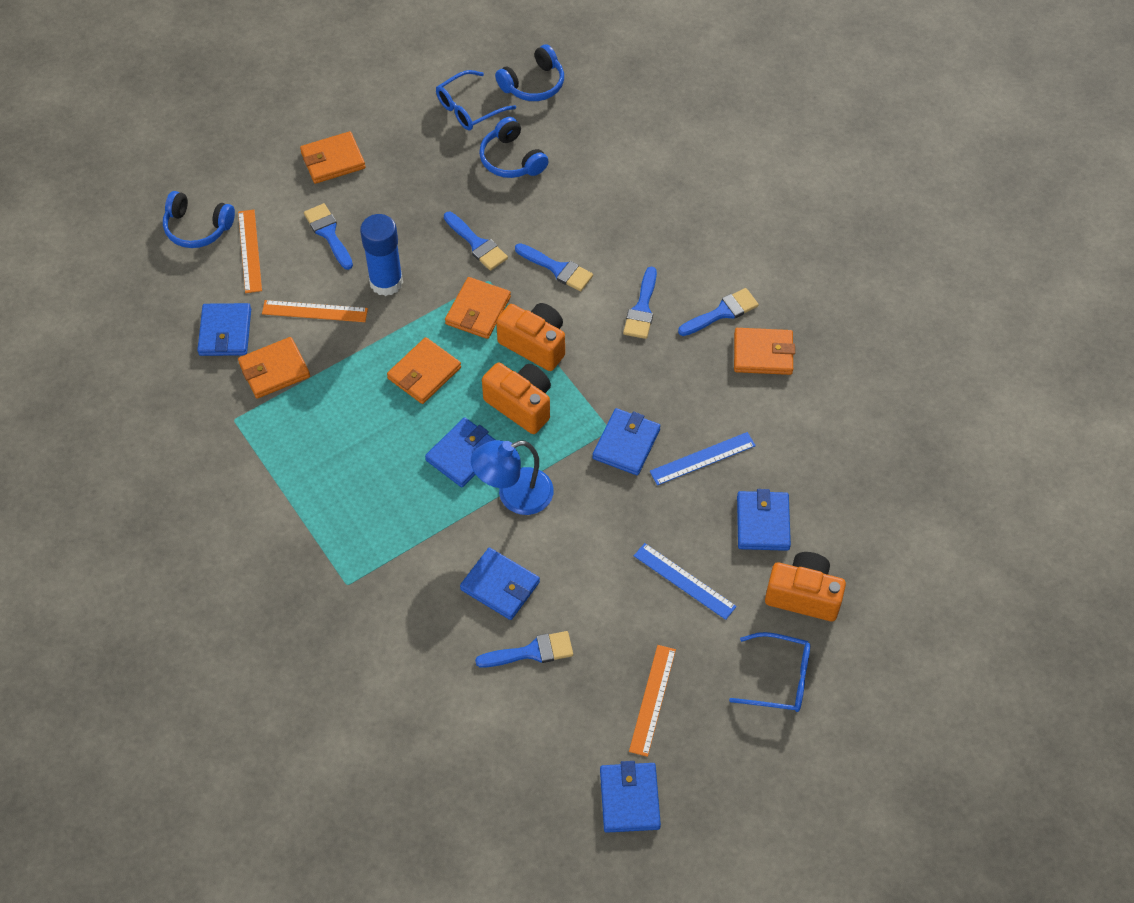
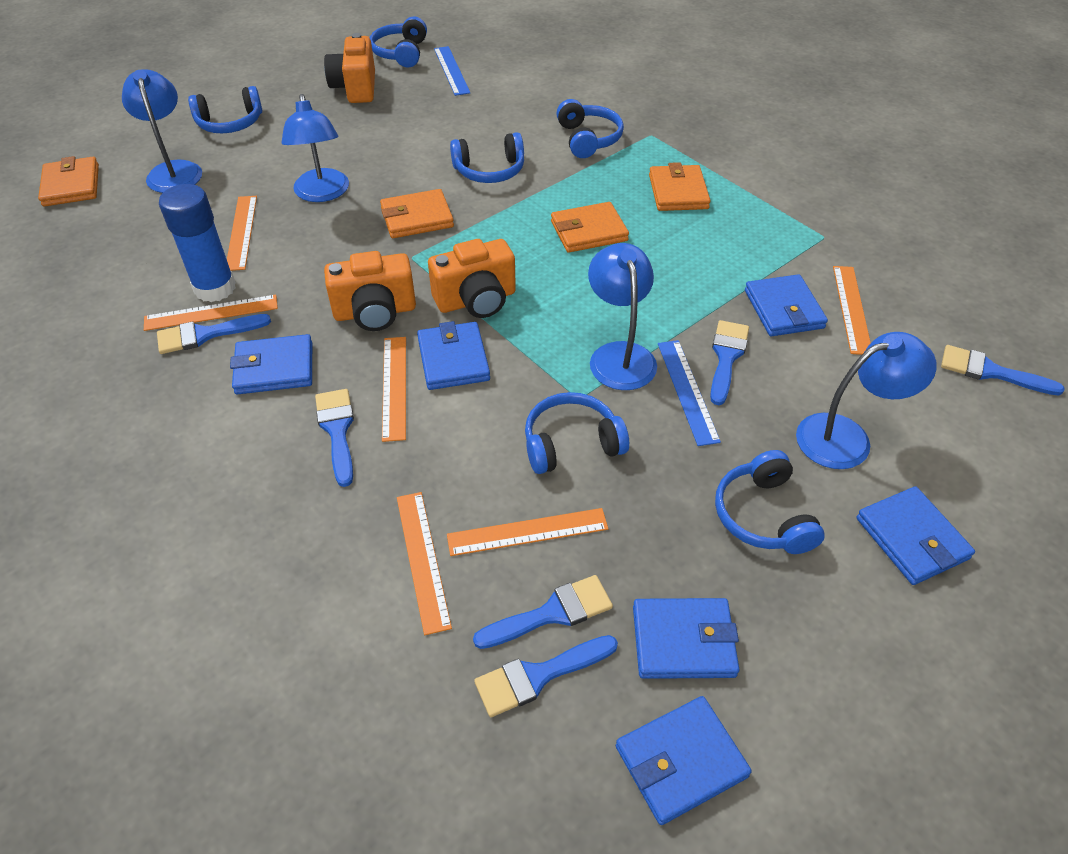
blue glasses: [436,70,516,130] [729,632,810,712] = 2 -> none = 0
blue headphones: [163,191,235,248] [479,117,549,178] [495,44,564,101] = 3 -> [188,86,262,133] [370,16,427,68] [450,132,524,183] [525,392,629,474] [556,99,624,158] [715,450,825,554] = 6
blue lamp: [471,440,554,515] = 1 -> [122,69,202,193] [281,94,349,202] [588,243,657,390] [796,332,937,469] = 4
orange ruler: [238,210,262,293] [262,300,368,322] [629,645,676,757] = 3 -> [144,295,278,331] [227,196,257,271] [382,337,406,442] [397,492,452,635] [447,508,608,556] [833,266,871,355] = 6
orange wallet: [238,337,310,398] [300,131,365,184] [387,337,461,404] [445,277,511,339] [734,328,795,375] = 5 -> [38,156,99,207] [380,189,454,238] [551,202,629,253] [649,162,710,211] = 4

